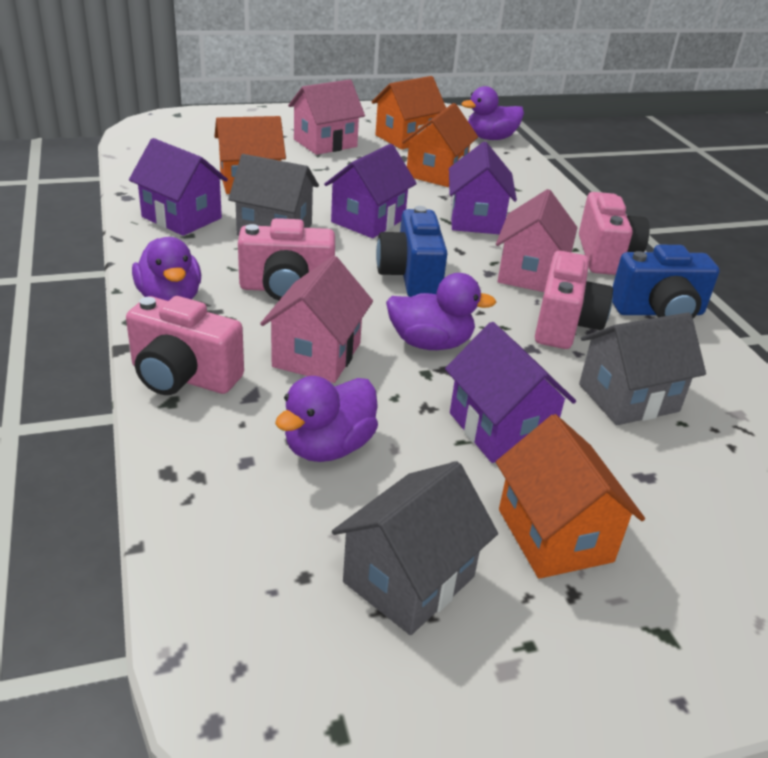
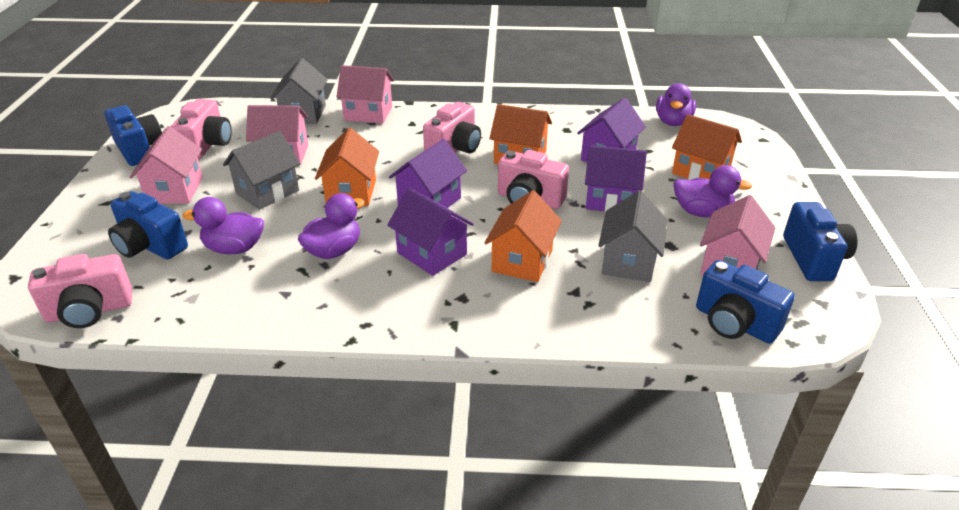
blue camera: [376,206,448,297] [612,245,720,318] = 2 -> [104,105,162,166] [108,191,188,259] [696,260,795,344] [783,202,857,281] = 4
pink house: [260,256,373,383] [288,79,365,155] [496,189,577,292] = 3 -> [130,126,203,204] [246,105,308,165] [336,65,394,124] [700,195,775,275] = 4

